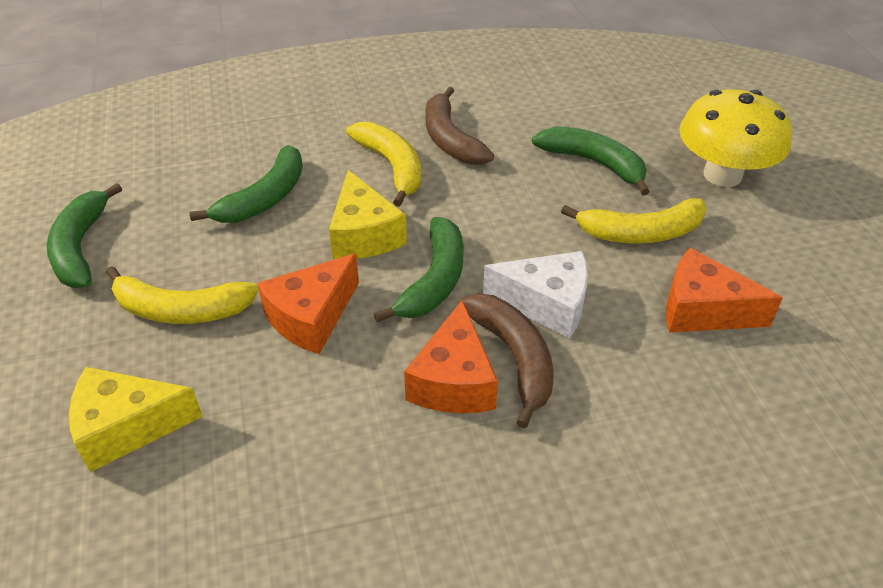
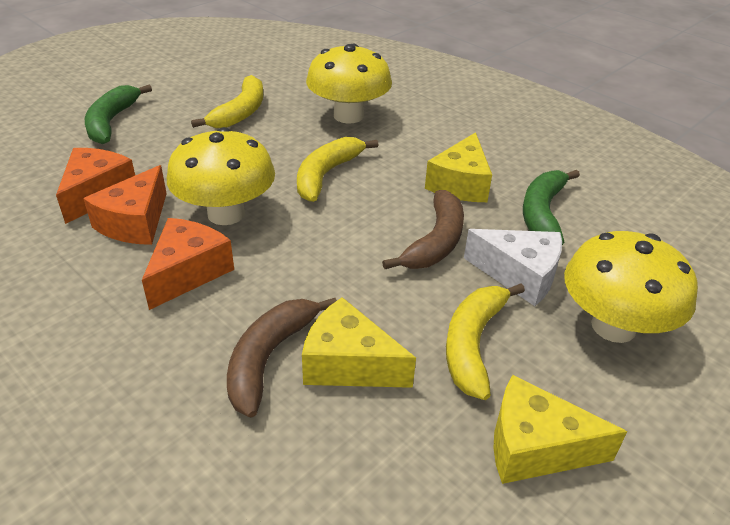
green banana: [47,183,122,288] [190,145,303,223] [374,217,464,322] [532,126,650,195] = 4 -> [85,85,152,144] [523,170,580,245] = 2
yellow cheese: [69,367,203,472] [329,170,407,259] = 2 -> [302,297,416,388] [425,132,492,202] [493,375,627,484] = 3
yellow mushroom: [679,89,792,187] = 1 -> [167,127,275,225] [306,44,392,124] [564,231,698,343] = 3

